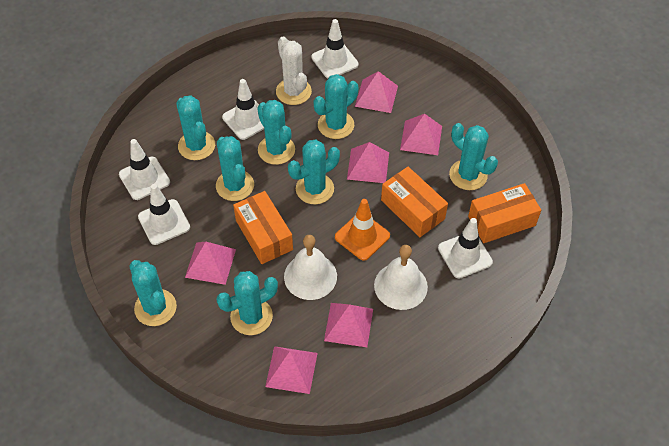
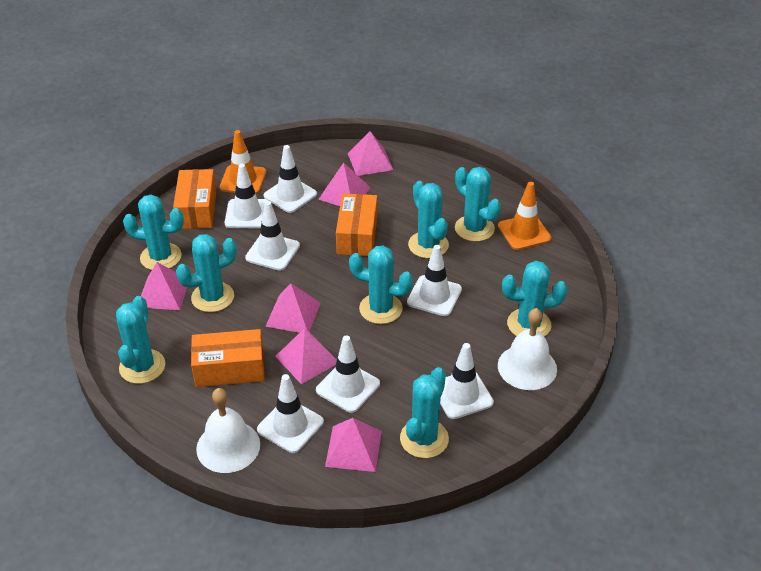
orange traffic cone: [335,199,390,261] = 1 -> [220,130,266,194] [498,182,552,250] = 2
white cactus: [276,37,312,105] = 1 -> none = 0
white traffic cone: [119,139,170,200] [138,184,190,245] [222,79,264,140] [311,19,359,78] [438,218,493,279] = 5 -> [225,164,269,228] [245,201,300,271] [257,374,324,453] [264,145,317,213] [316,335,380,413] [407,245,462,316] [440,343,494,419] = 7

